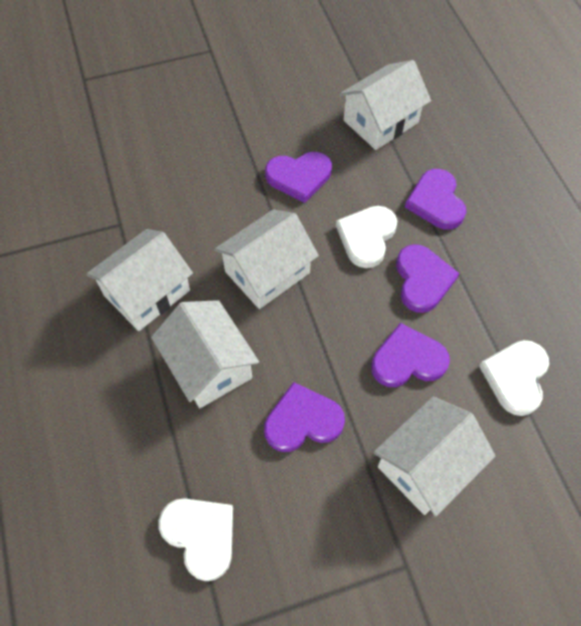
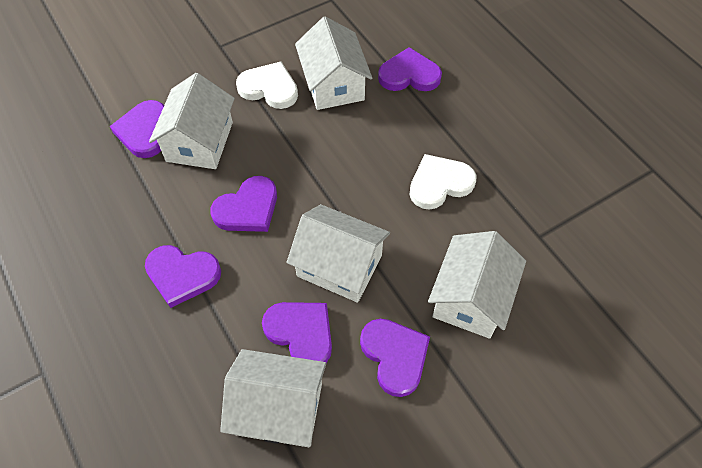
purple heart: [264,382,345,452] [265,152,332,203] [371,323,450,387] [396,244,460,313] [405,169,466,230] = 5 -> [110,100,164,158] [145,245,221,308] [210,176,277,232] [262,302,332,363] [360,319,430,397] [378,47,442,91] = 6
white heart: [158,498,233,581] [336,206,397,268] [479,340,549,416] = 3 -> [236,62,298,109] [409,154,477,210] = 2

